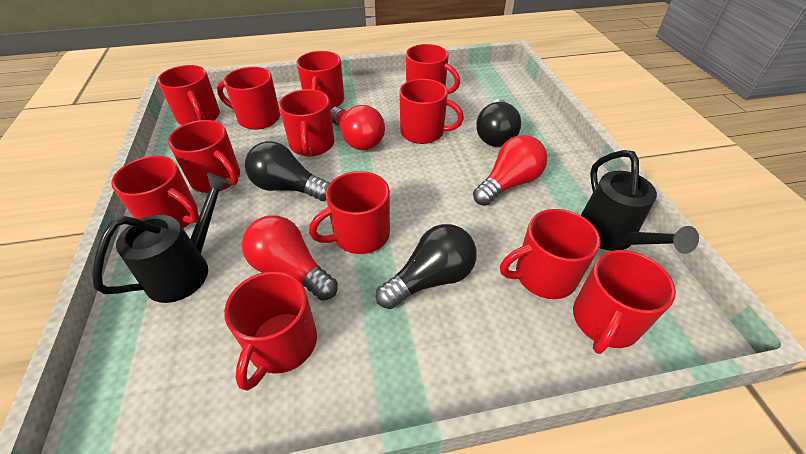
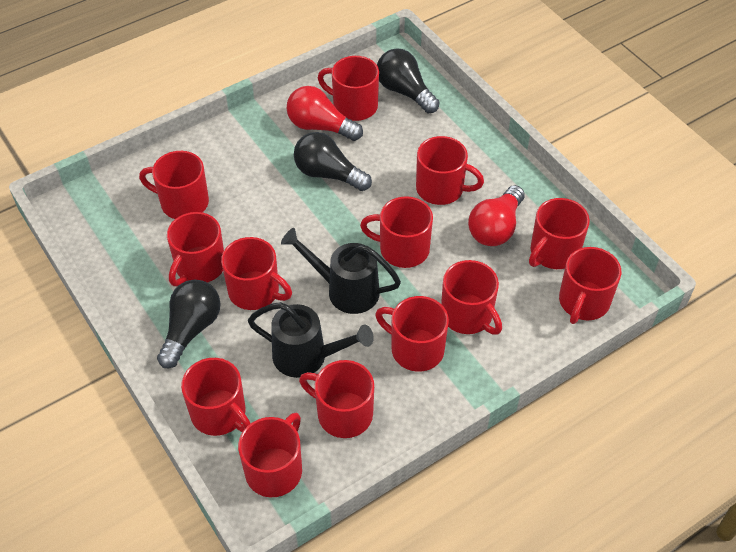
red light bulb: [242,215,338,301] [331,105,385,150] [473,135,547,206] = 3 -> [287,86,363,141] [468,185,525,246] = 2
red mug: [111,156,199,229] [157,65,220,125] [168,120,240,193] [217,67,280,130] [224,271,317,391] [279,89,335,157] [296,51,344,109] [309,171,390,254] [399,79,464,144] [406,44,460,94] [500,209,600,299] [573,250,676,354] = 12 -> [139,151,209,219] [167,212,224,286] [181,358,251,436] [221,237,292,310] [238,413,302,497] [299,360,374,438] [318,56,379,121] [360,196,433,268] [375,296,449,372] [416,136,484,205] [441,260,502,335] [529,198,590,269] [559,247,621,324] = 13

